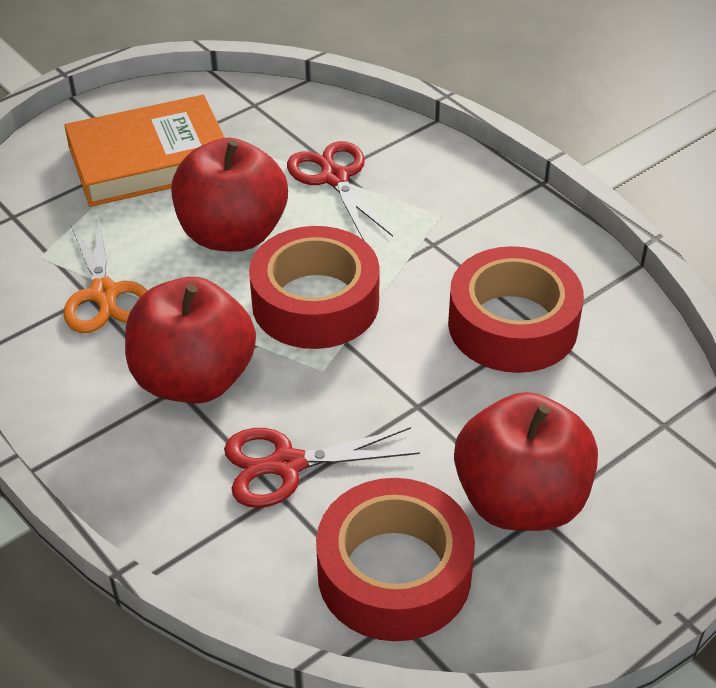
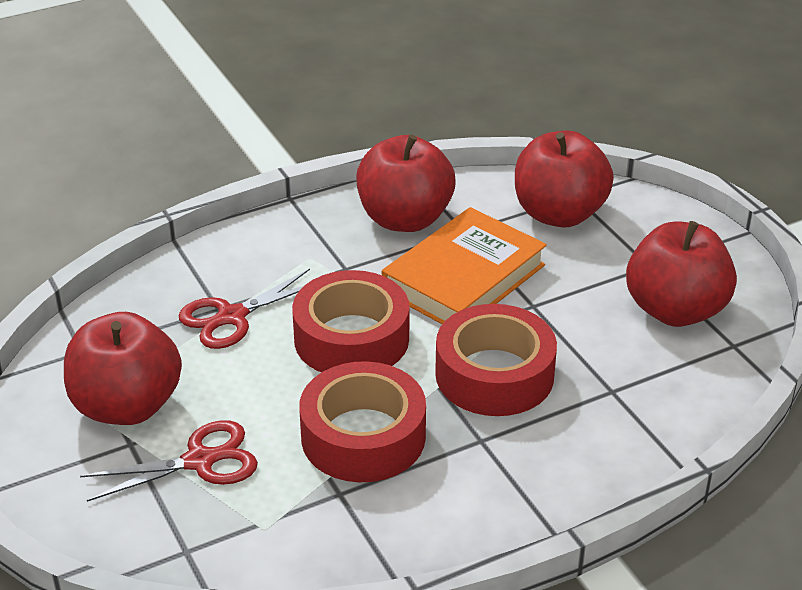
orange scissors: [63,215,148,333] = 1 -> none = 0
red apple: [125,277,256,404] [171,138,288,252] [454,392,598,531] = 3 -> [64,312,182,425] [356,135,456,232] [515,130,614,228] [626,221,737,327] = 4

